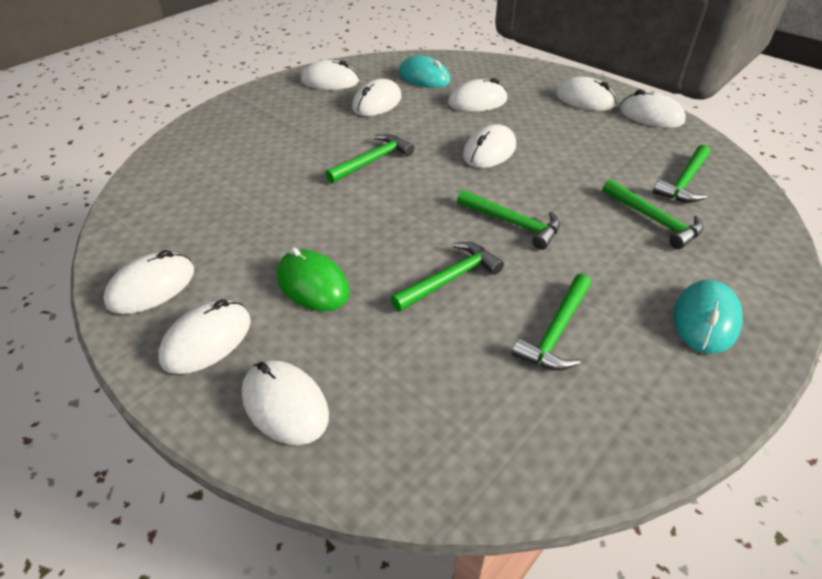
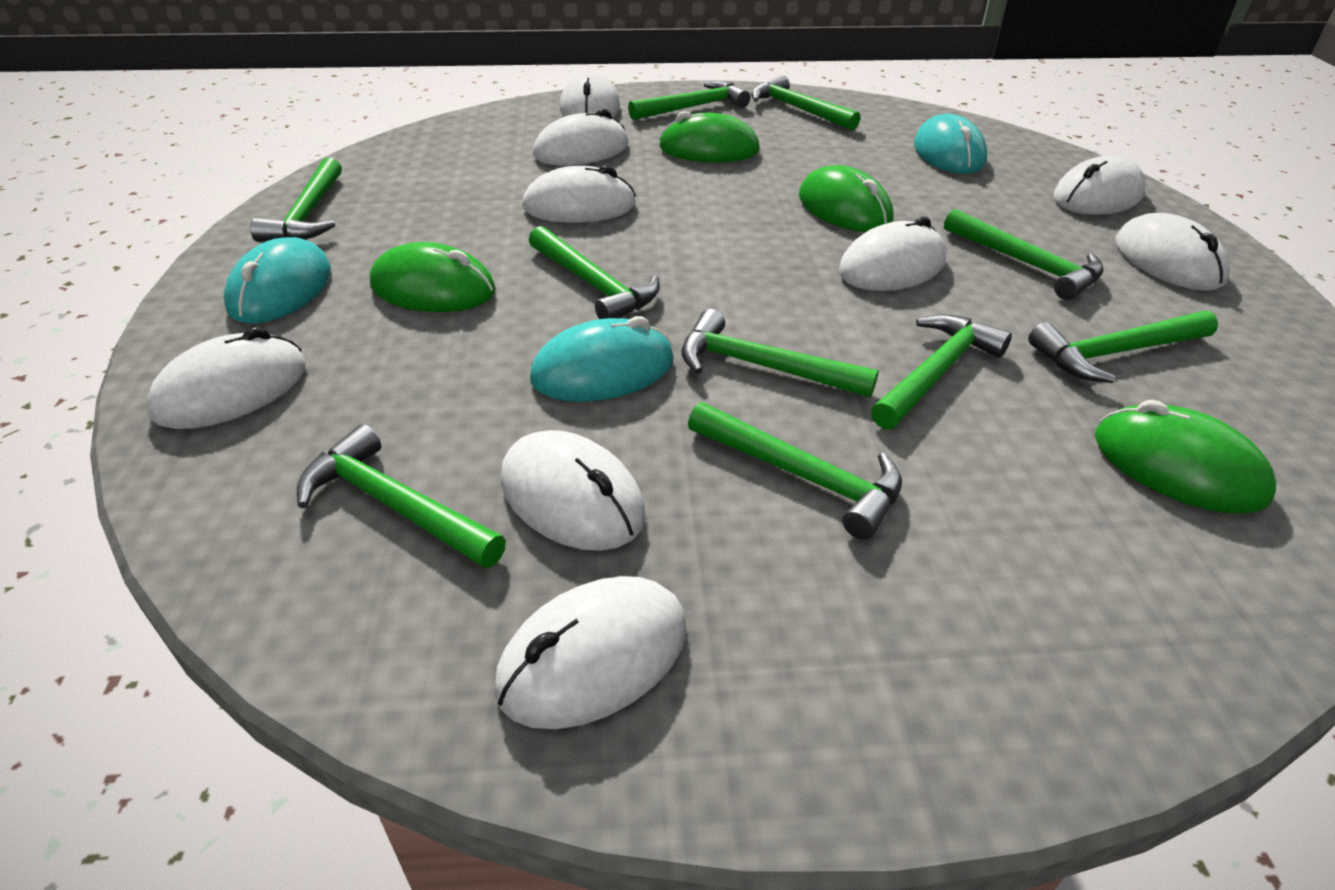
green hammer: [325,134,414,183] [390,242,504,312] [457,190,560,250] [512,274,591,370] [603,179,704,249] [653,145,710,202] = 6 -> [250,158,342,242] [297,424,506,568] [529,226,660,319] [628,81,750,120] [681,309,879,397] [688,402,902,540] [751,75,860,131] [871,314,1012,430] [944,209,1104,300] [1028,310,1218,383] = 10
green mouse: [277,247,350,311] = 1 -> [370,242,496,312] [659,111,760,162] [799,165,893,232] [1095,400,1276,513] = 4
turquoise mouse: [399,55,450,88] [673,280,743,354] = 2 -> [223,237,331,323] [530,316,674,402] [914,114,987,174] = 3

